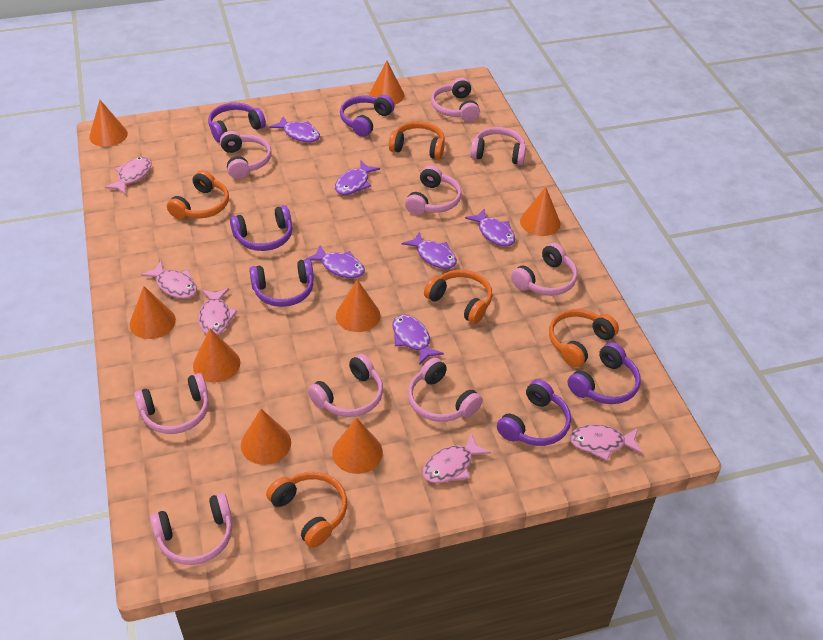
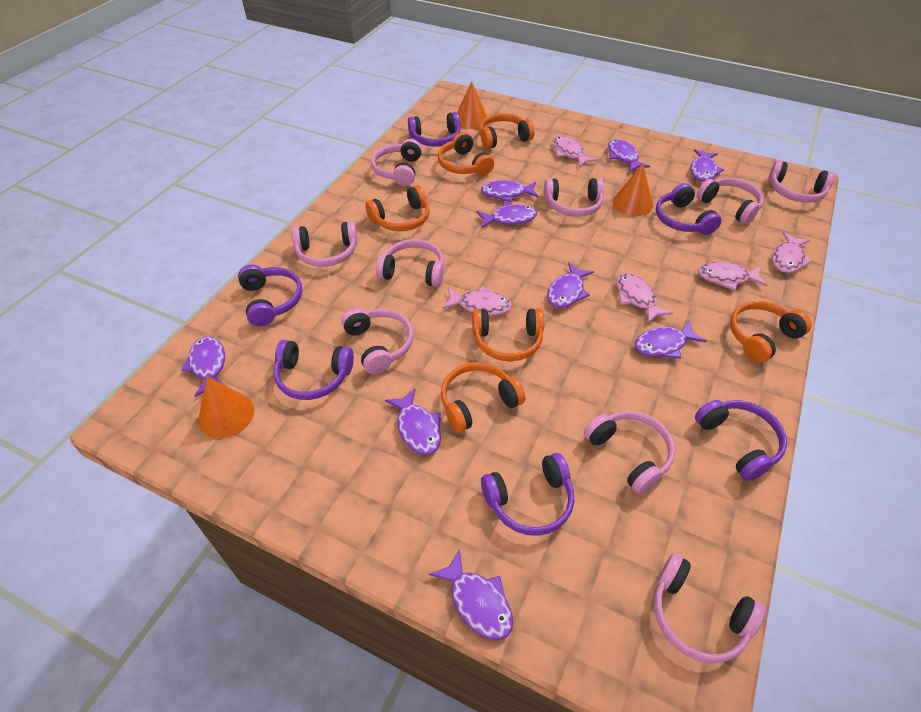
orange cone: [89,100,128,147] [130,286,176,339] [193,328,240,382] [241,409,291,465] [332,418,383,474] [336,279,380,332] [369,61,404,105] [520,187,560,236] = 8 -> [198,377,254,438] [457,82,487,129] [612,164,653,216] = 3
orange headphones: [167,170,229,219] [266,472,347,548] [389,121,445,159] [424,270,492,324] [549,309,619,368] = 5 -> [365,185,430,231] [438,132,494,176] [441,362,525,433] [472,308,544,362] [479,113,534,149] [730,301,812,363] = 6
purple fish: [269,116,320,142] [306,245,365,278] [335,161,380,195] [393,314,444,365] [402,231,457,269] [465,209,515,246] = 6 -> [181,336,226,397] [385,389,441,455] [429,549,513,640] [476,203,537,228] [481,180,539,203] [547,262,594,308] [608,139,650,172] [635,320,706,359] [690,149,724,182] = 9

